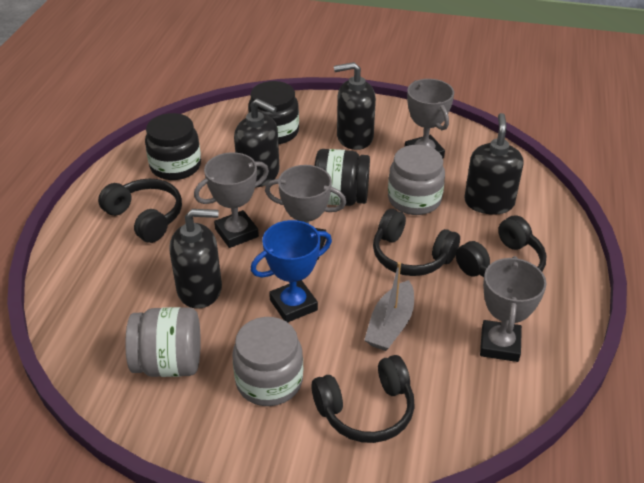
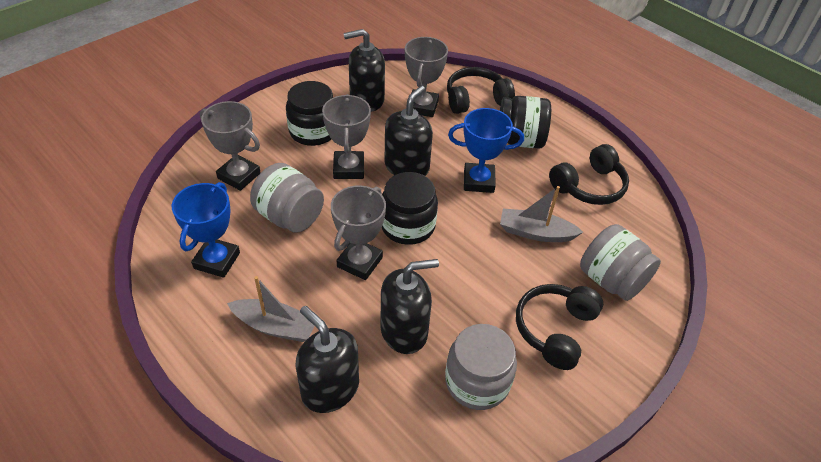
black headphones: [98,179,182,243] [311,355,415,443] [373,209,460,276] [456,216,546,277] = 4 -> [447,67,515,114] [516,284,603,370] [549,144,629,205] = 3
blue trophy: [251,220,332,322] = 1 -> [172,182,240,278] [448,108,524,193] = 2
grey boat: [364,262,414,351] = 1 -> [227,276,315,342] [500,186,583,242] = 2

